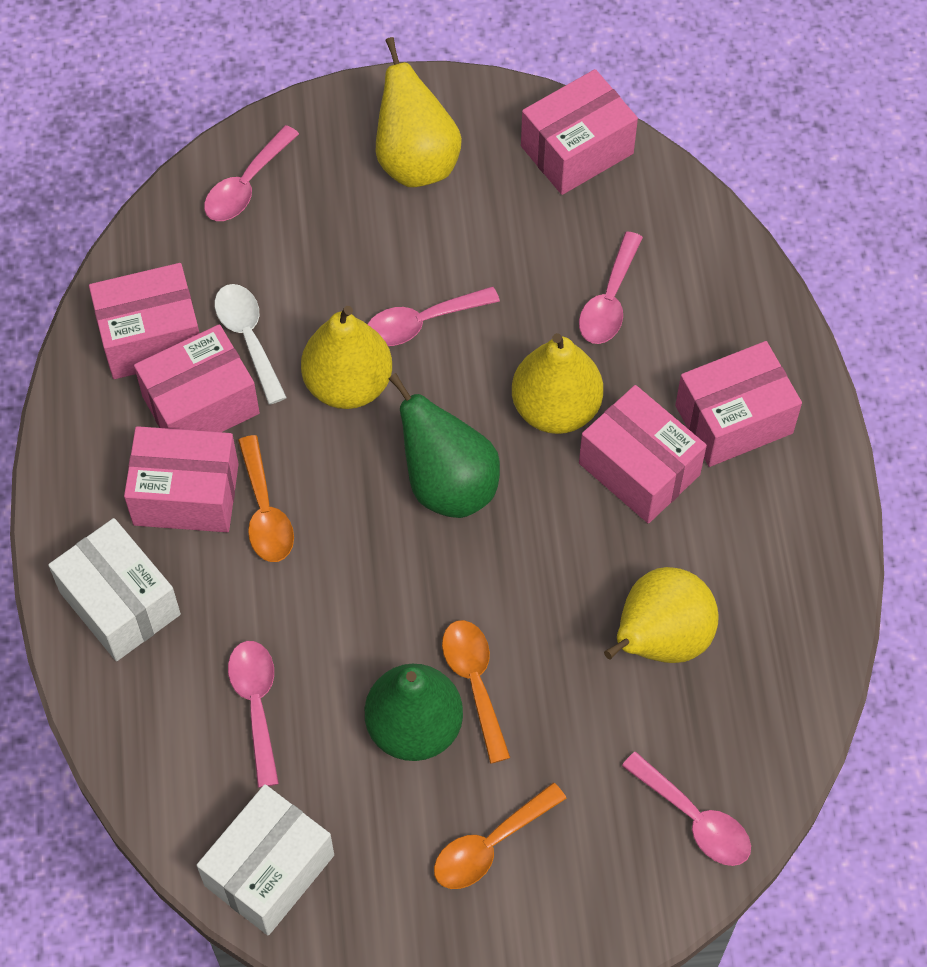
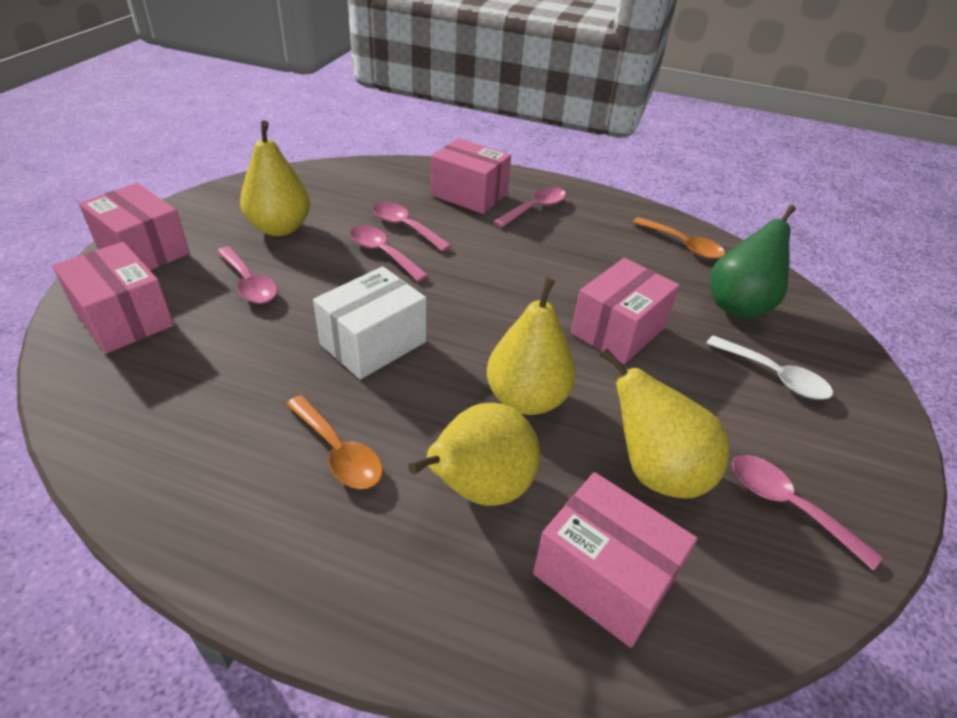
green pear: [365,664,463,761] [389,373,500,518] = 2 -> [710,205,796,319] = 1
orange spoon: [238,435,294,562] [434,783,567,889] [442,620,510,764] = 3 -> [286,395,383,489] [632,217,725,259] = 2
pink box: [89,263,199,379] [124,426,239,532] [134,324,260,432] [521,69,638,195] [579,385,707,523] [675,341,802,467] = 6 -> [52,242,174,354] [79,183,190,271] [431,138,511,214] [533,472,698,648] [571,258,680,364] = 5
white box: [48,518,181,661] [197,784,334,935] = 2 -> [313,266,427,379] = 1

